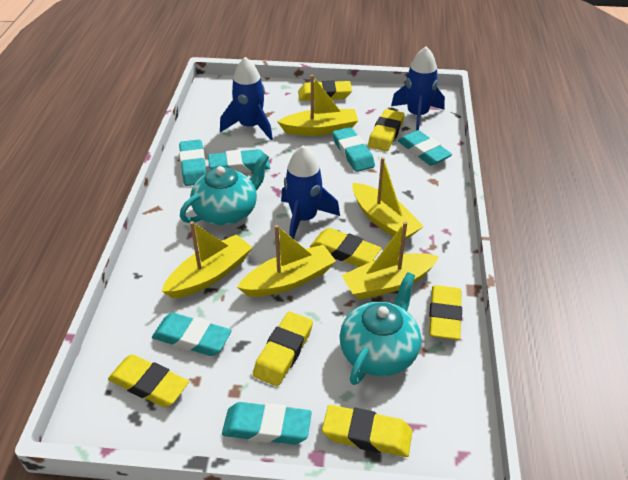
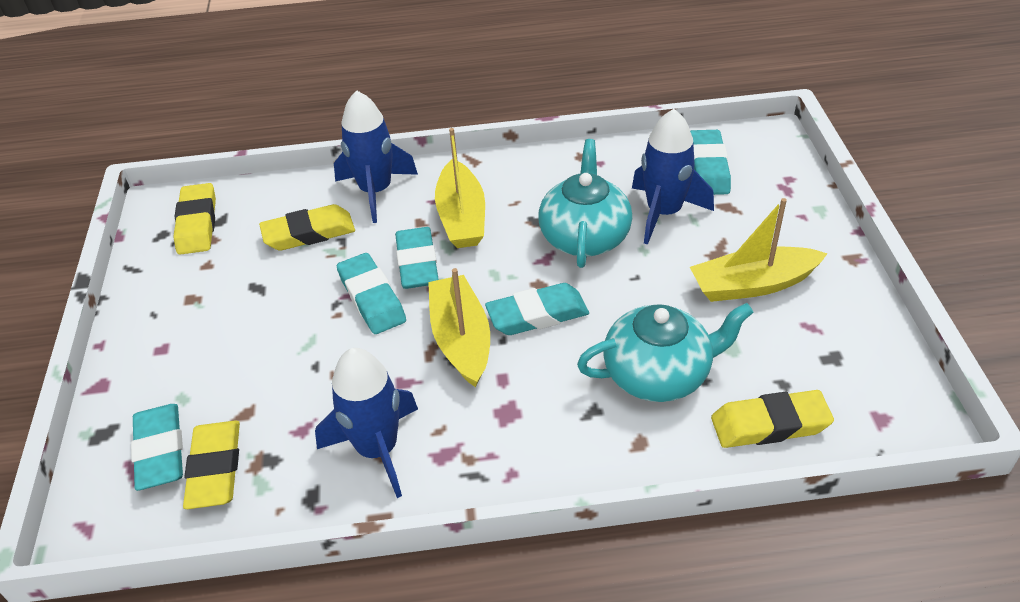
turquoise eraser: [152,313,232,356] [179,139,207,186] [208,149,270,173] [222,402,312,445] [332,127,375,172] [398,130,452,166] = 6 -> [131,404,183,491] [337,253,406,334] [395,227,439,289] [485,283,589,335] [690,130,731,195] = 5
yellow boat: [162,221,253,298] [237,225,336,297] [277,75,358,136] [342,221,439,300] [352,157,424,239] = 5 -> [428,268,490,387] [435,128,485,248] [690,198,828,302] = 3
yellow eraser: [108,354,189,407] [253,312,313,386] [298,80,352,101] [310,228,381,267] [322,405,412,457] [368,109,404,151] [429,285,462,340] = 7 -> [173,183,216,255] [183,420,240,509] [259,204,355,251] [711,390,834,448] = 4

